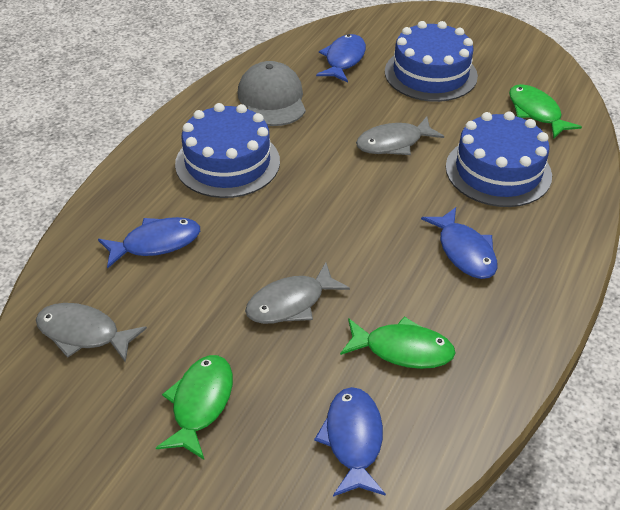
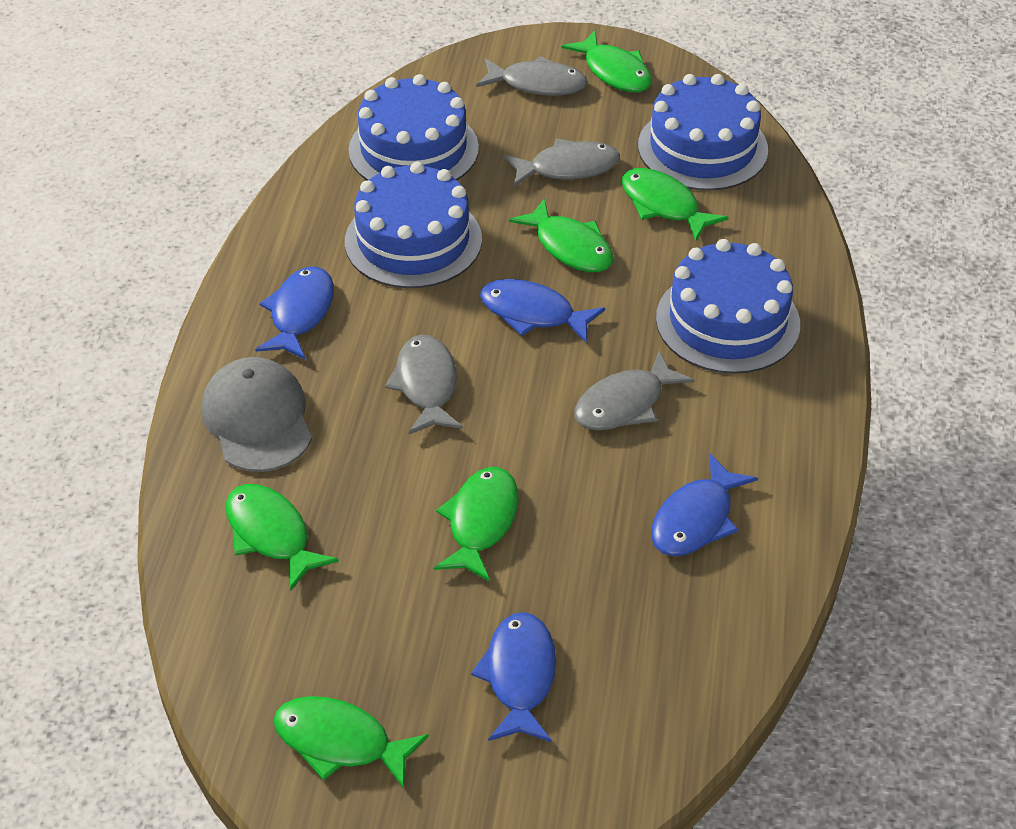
blue cake: [175,103,280,198] [385,21,478,102] [446,111,552,207] = 3 -> [345,162,482,288] [348,74,479,180] [638,74,768,191] [656,239,800,374] = 4
green fish: [156,355,233,459] [340,316,456,369] [509,84,582,138] = 3 -> [226,484,339,591] [273,696,429,789] [434,467,519,582] [509,198,614,272] [561,31,652,92] [622,168,728,242] = 6
grey fish: [36,303,147,362] [245,262,350,324] [356,117,444,155] = 3 -> [385,335,463,434] [476,56,587,96] [504,139,620,187] [574,351,694,431] = 4

